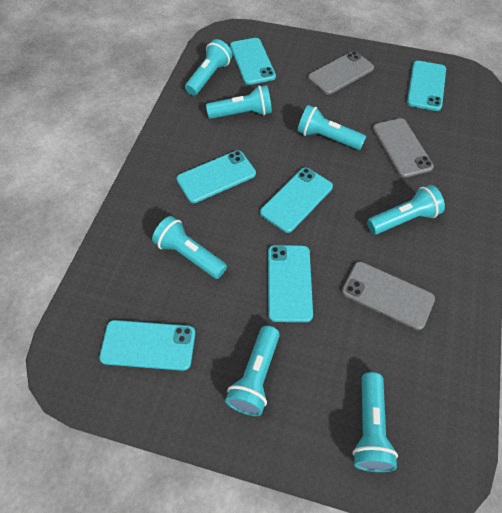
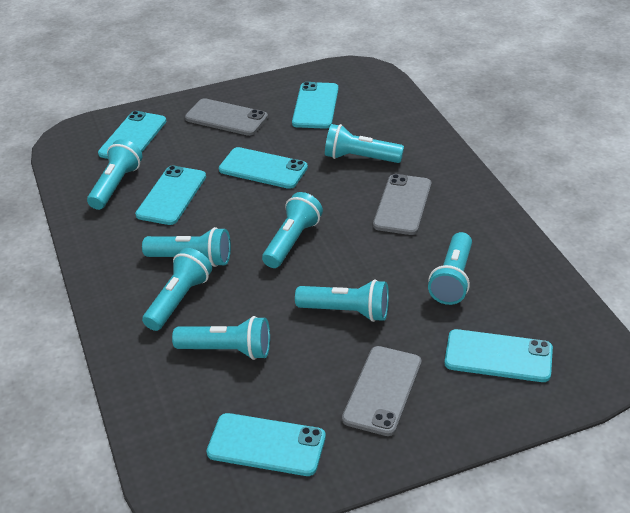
turquoise flashlight: [152,216,227,279] [185,39,232,96] [206,85,272,119] [225,326,280,416] [297,105,366,150] [352,372,398,472] [367,185,445,234] = 7 -> [87,139,143,210] [142,227,231,267] [142,248,212,331] [172,316,270,360] [262,192,323,268] [295,279,389,322] [325,124,404,163] [428,232,472,305] = 8

